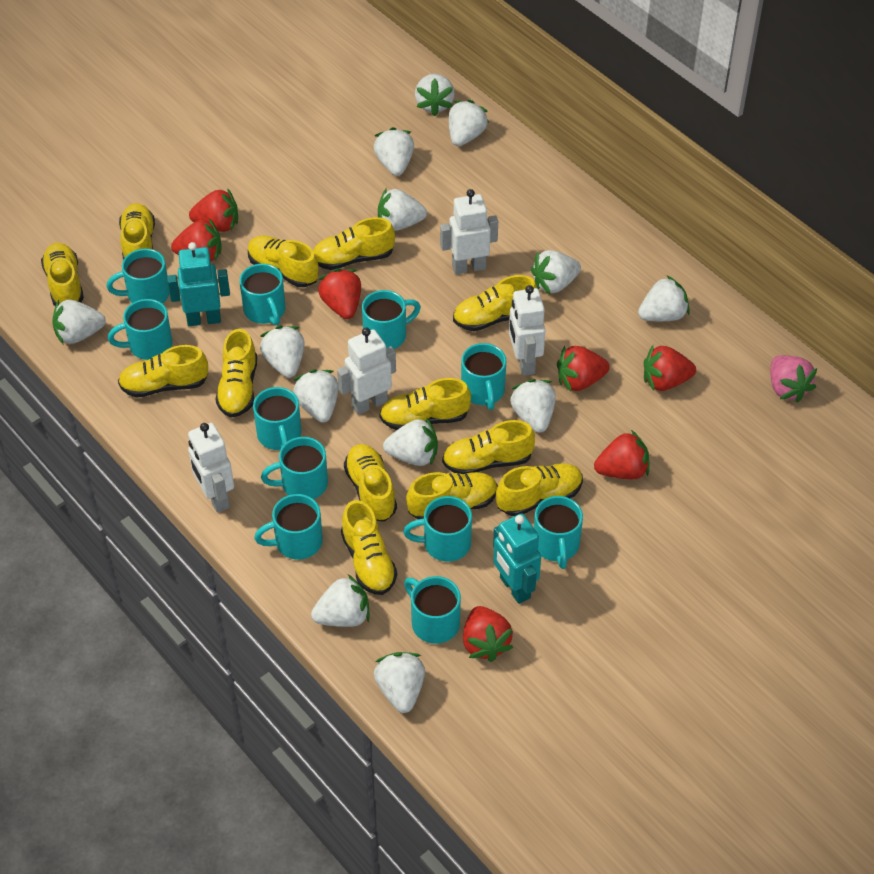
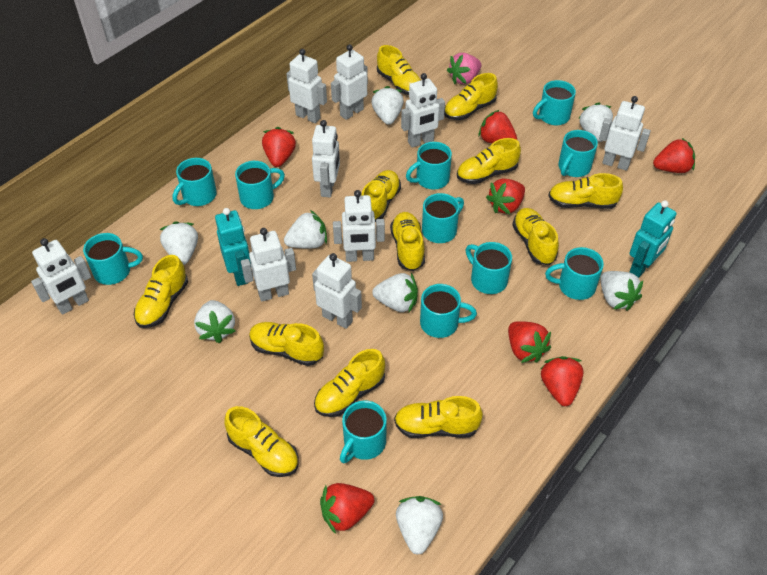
white robot: [188,423,234,513] [337,328,396,415] [440,189,498,275] [509,285,545,376] = 4 -> [31,238,91,315] [241,228,296,302] [286,49,327,123] [312,120,340,197] [312,253,362,329] [331,44,368,120] [333,190,385,262] [401,73,445,148] [599,96,651,171] = 9
white strawberry: [52,300,106,344] [260,326,304,378] [293,369,339,423] [311,574,370,627] [374,127,414,176] [374,652,425,713] [378,188,427,231] [383,417,438,466] [415,74,455,116] [449,100,489,146] [509,379,556,433] [531,250,581,295] [638,275,690,321] = 13 -> [159,221,198,265] [194,300,235,343] [284,210,327,248] [371,86,404,125] [372,273,418,312] [396,496,443,555] [578,102,613,142] [600,271,643,311] = 8
yellow shoe: [41,243,84,306] [118,345,208,398] [119,203,155,260] [215,329,257,418] [248,236,319,287] [313,217,395,270] [341,500,397,595] [344,444,397,522] [379,378,471,430] [406,472,498,520] [442,420,535,474] [453,275,537,331] [496,463,583,516] = 13 -> [134,255,188,328] [224,406,299,477] [249,322,324,366] [314,349,385,417] [361,170,401,222] [377,45,421,95] [390,212,425,271] [394,396,483,438] [444,73,498,120] [457,138,521,184] [512,208,559,265] [548,173,623,209] = 12

